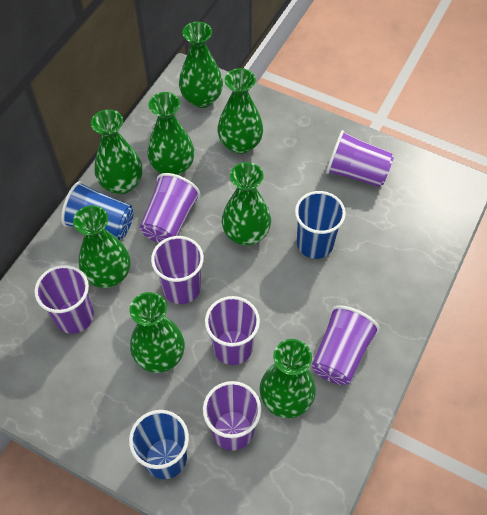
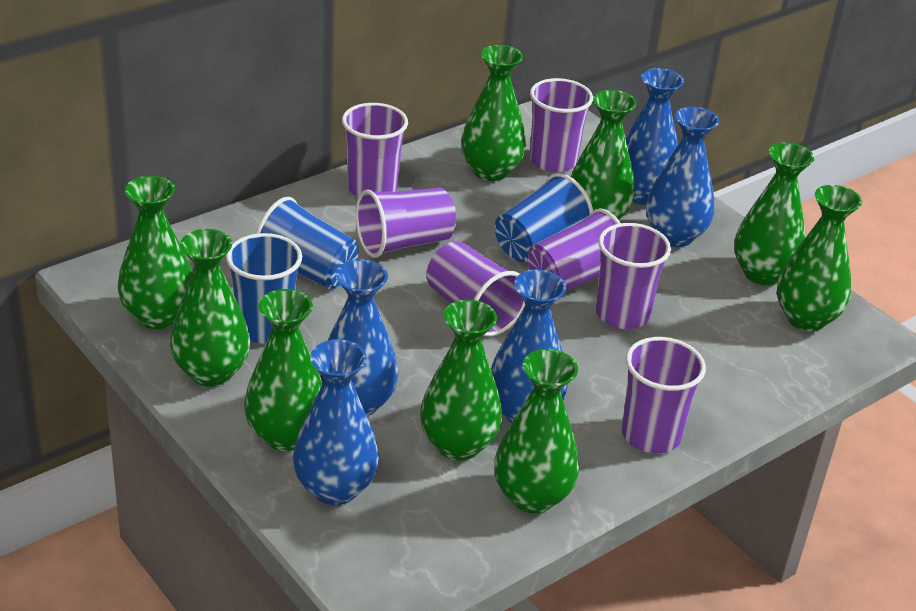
blue vase: none = 0 -> [293,339,379,505] [318,260,398,417] [491,269,568,423] [625,68,684,205] [646,107,719,247] = 5
green vase: [73,205,130,288] [91,109,142,194] [130,292,185,373] [147,92,194,176] [179,22,223,108] [217,68,263,154] [222,162,271,246] [260,339,316,418] = 8 -> [118,176,192,329] [170,229,250,387] [244,289,323,451] [420,300,502,461] [461,45,526,181] [494,349,579,513] [571,90,637,220] [734,142,814,285] [777,185,862,331] = 9

